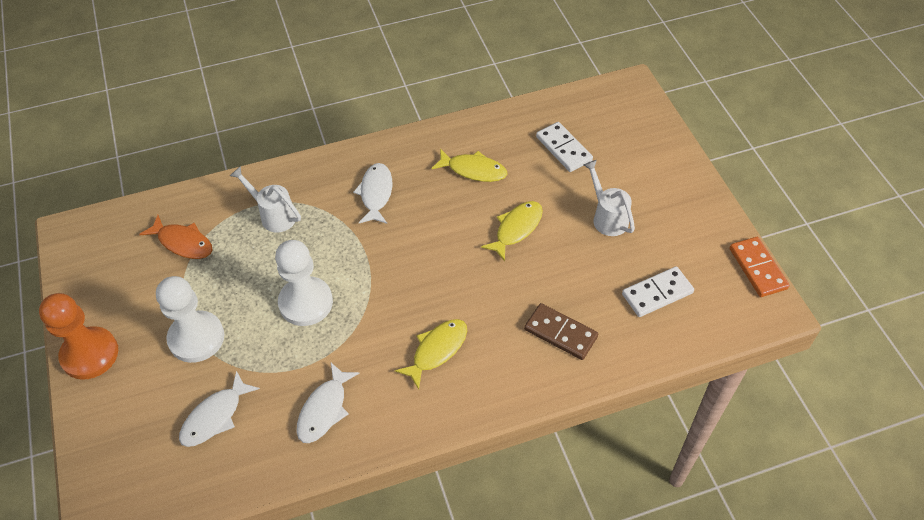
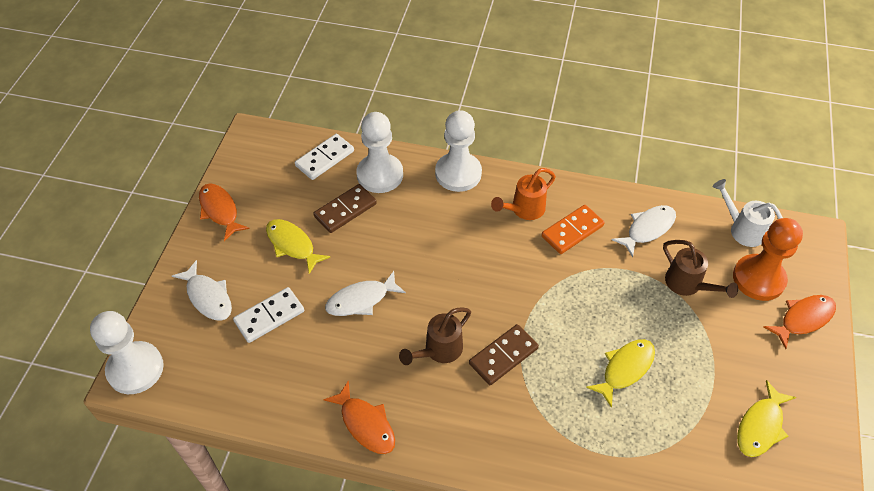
brown domino: [524,303,598,360] = 1 -> [313,184,377,233] [469,324,539,385] = 2
brown watering can: none = 0 -> [399,307,471,365] [663,240,738,298] = 2
orange fish: [139,215,213,259] = 1 -> [199,184,250,241] [323,380,395,454] [764,295,836,349] = 3
orange watering can: none = 0 -> [491,168,556,220] = 1
white pawn: [156,276,225,363] [275,240,333,326] = 2 -> [90,311,164,394] [356,112,403,193] [435,110,482,192] = 3
white watering can: [230,166,301,232] [584,160,635,236] = 2 -> [713,179,783,247] = 1

